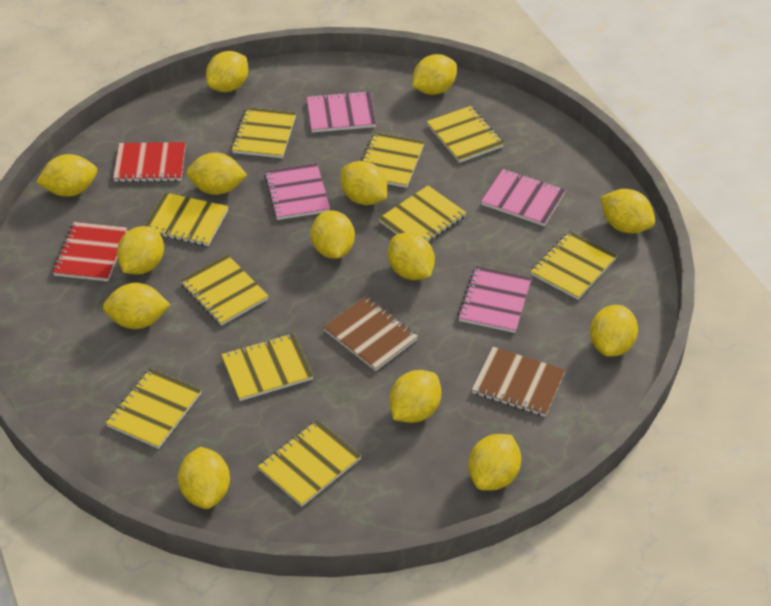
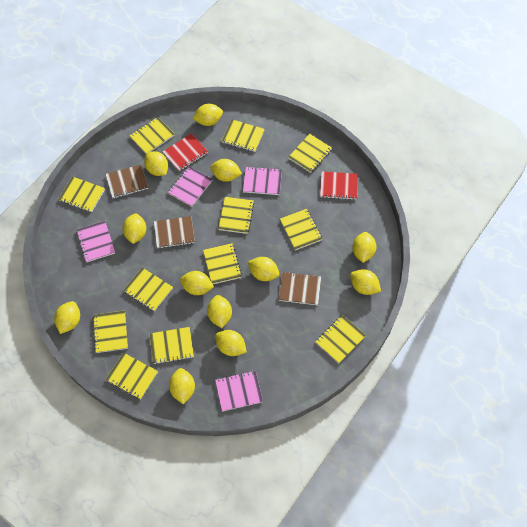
brown notebook: [323,296,418,371] [472,347,565,417] = 2 -> [106,165,148,198] [154,216,195,249] [279,272,321,305] = 3
yellow lemon: [36,154,97,197] [103,283,171,329] [117,226,164,274] [178,447,230,509] [186,153,247,195] [206,51,248,92] [311,210,355,259] [340,161,387,205] [388,232,435,280] [389,370,441,423] [413,54,457,95] [468,434,521,491] [590,305,638,357] [601,189,655,234] = 14 -> [54,301,80,334] [123,213,146,244] [144,151,168,176] [169,368,195,405] [180,271,214,295] [192,104,223,126] [207,295,232,328] [210,159,242,182] [215,330,247,356] [248,257,279,281] [350,269,381,295] [352,232,377,263] = 12
yellow notebook: [106,368,202,449] [144,192,229,246] [180,255,269,326] [221,333,313,401] [231,107,296,158] [258,420,361,507] [362,132,425,188] [378,185,466,241] [427,106,504,163] [530,231,617,300] = 10 -> [59,176,105,212] [93,311,128,353] [105,353,158,399] [123,267,173,311] [130,117,175,154] [149,327,194,364] [203,243,242,284] [219,197,254,234] [222,119,265,152] [280,209,322,250] [288,134,332,173] [315,315,366,363] = 12

